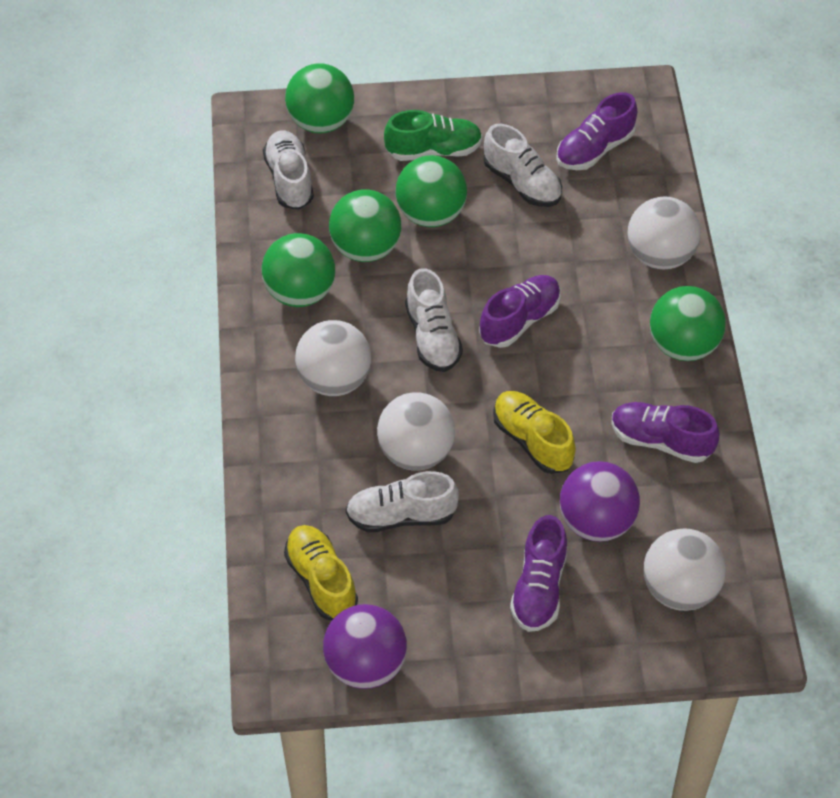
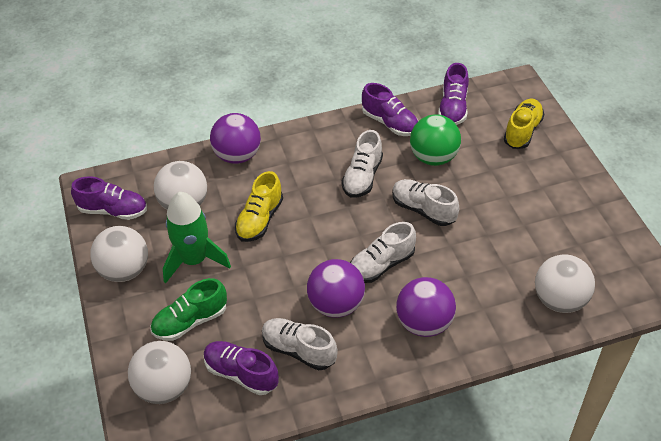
green ball: [261,233,335,307] [285,63,354,133] [329,189,401,262] [396,155,467,227] [650,286,726,361] = 5 -> [410,114,461,166] = 1
green rocket: none = 0 -> [163,192,231,283] = 1
purple ball: [323,604,407,689] [560,461,640,542] = 2 -> [210,113,261,164] [307,259,365,318] [396,277,456,337] = 3

